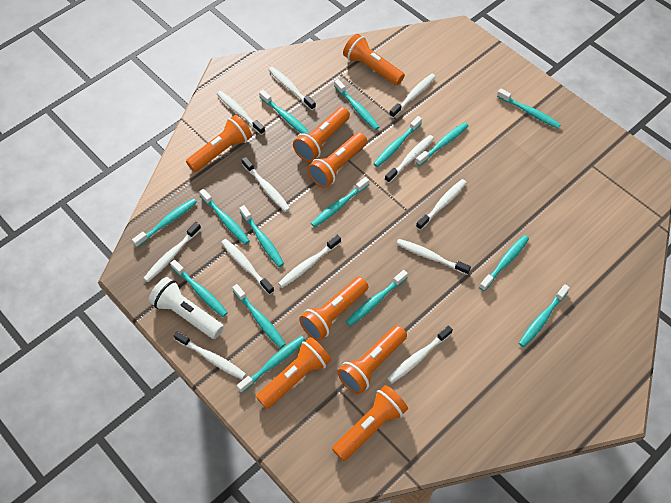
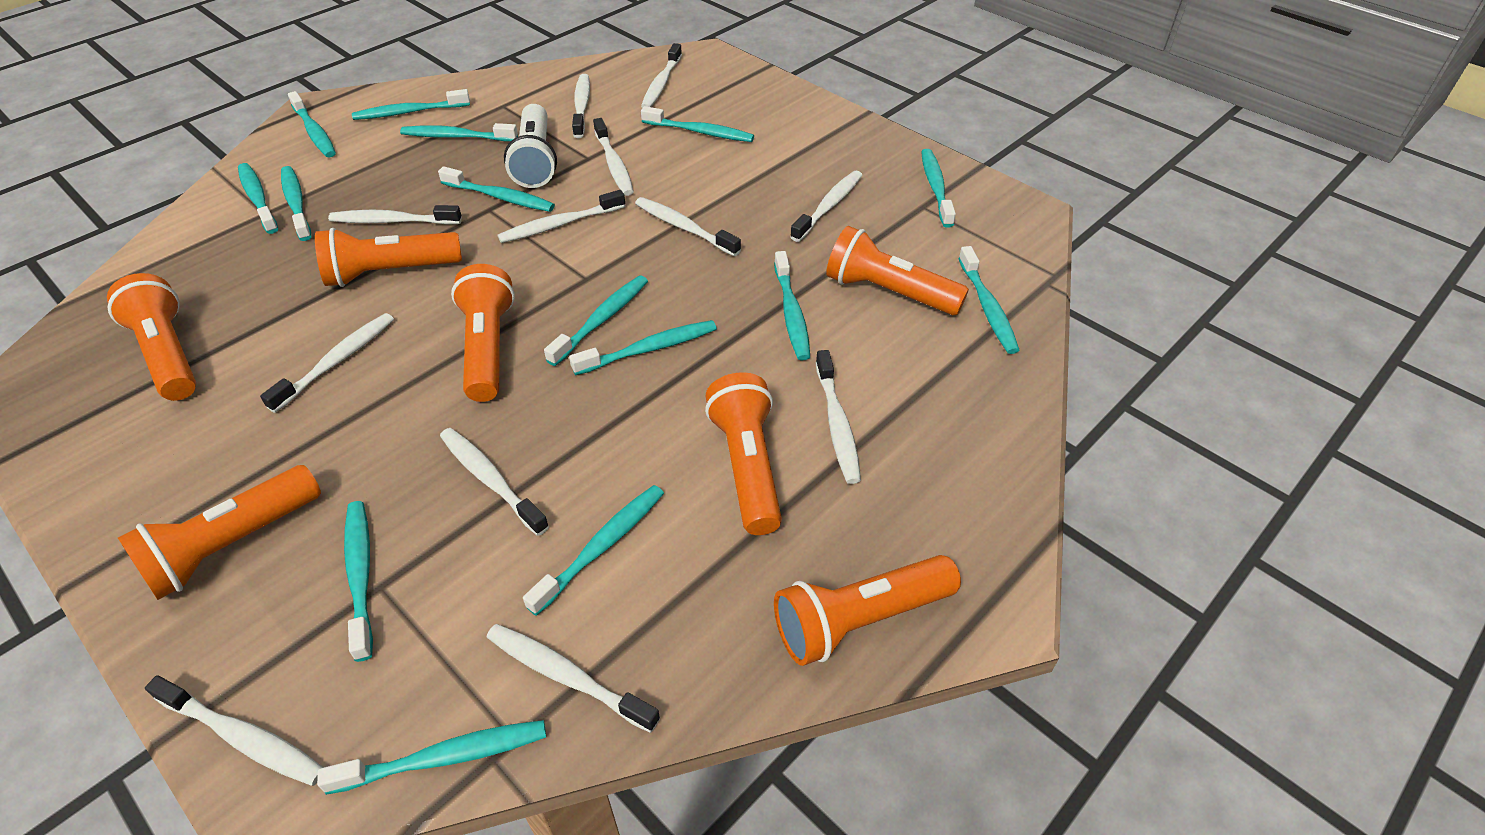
orange flashlight: [186,115,252,172] [256,337,331,409] [293,107,350,162] [299,277,368,341] [307,132,367,188] [332,385,408,461] [338,325,407,394] [343,34,405,85] = 8 -> [107,273,196,401] [118,465,321,600] [315,228,462,287] [451,264,515,402] [705,372,782,535] [774,555,961,666] [826,226,969,315] = 7

